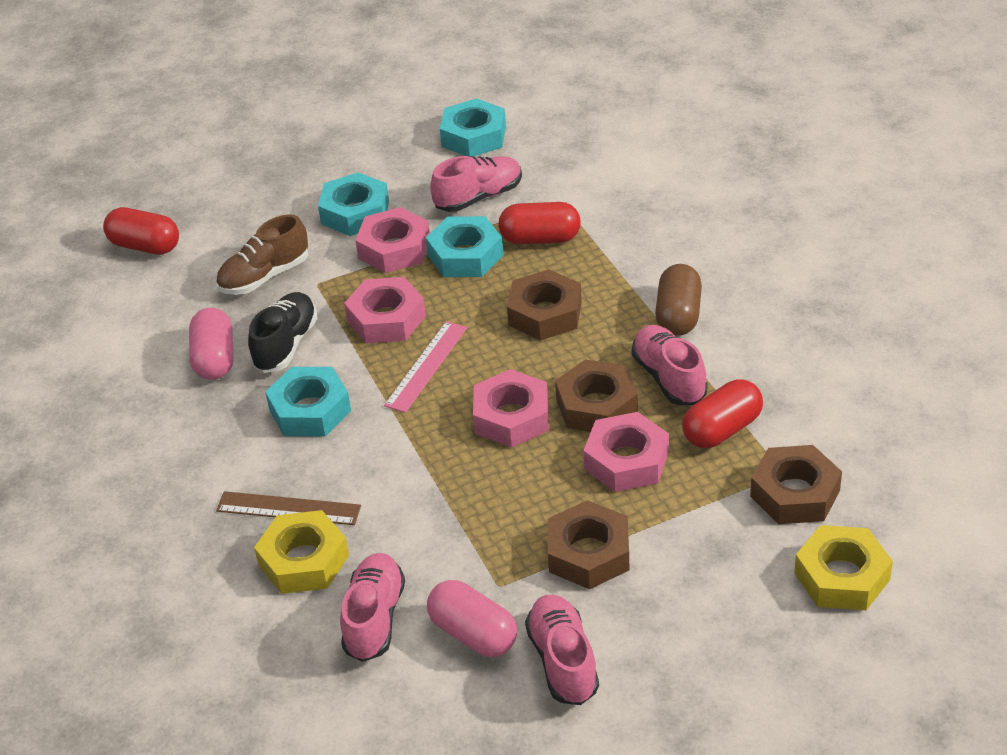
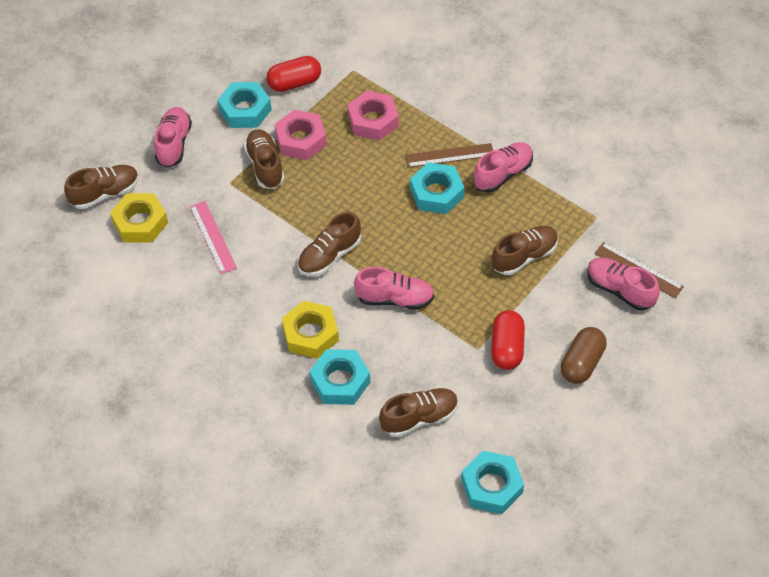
black shoe: [248,292,318,373] = 1 -> none = 0
brown nut: [507,269,582,341] [548,500,630,589] [555,359,638,432] [750,445,842,524] = 4 -> none = 0
brown ruler: [216,491,361,525] = 1 -> [405,143,493,168] [594,242,684,298] = 2
brown shoe: [216,214,308,295] = 1 -> [64,165,139,209] [244,129,284,189] [298,212,361,276] [379,388,458,437] [492,226,558,275] = 5
pink capsule: [189,308,234,380] [427,580,517,657] = 2 -> none = 0
pink nut: [344,277,426,343] [355,207,430,273] [473,369,549,448] [583,412,669,492] = 4 -> [274,110,327,160] [348,91,399,141] = 2
red capsule: [103,207,179,255] [498,202,581,244] [682,379,763,448] = 3 -> [267,56,321,92] [491,310,525,370] = 2

